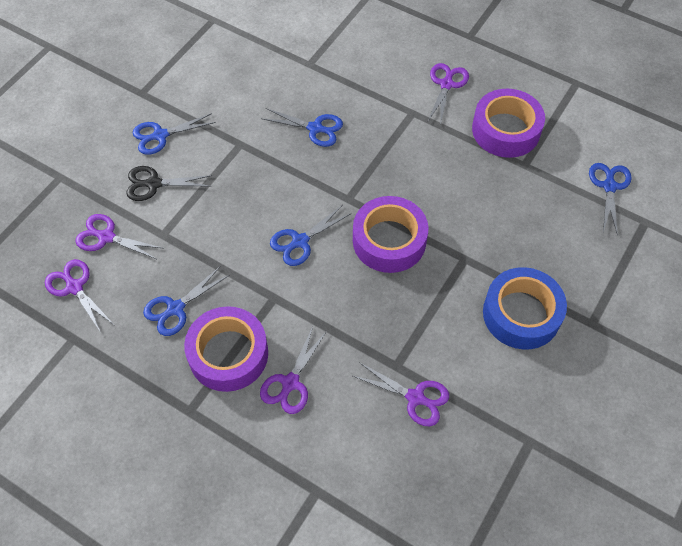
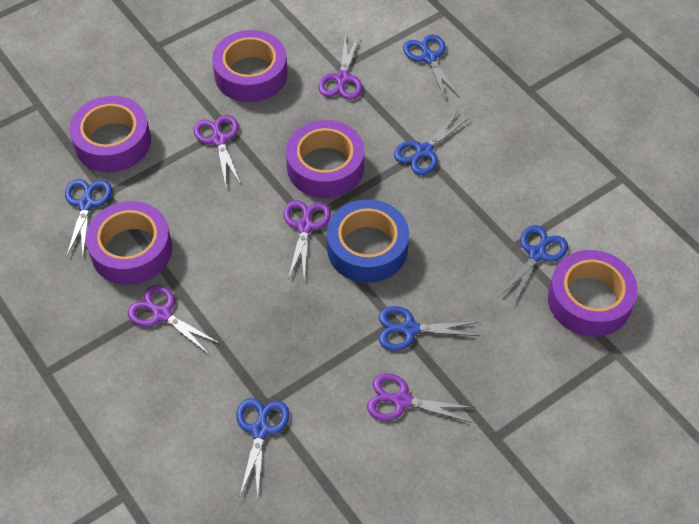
black scissors: [126,166,212,201] = 1 -> none = 0
blue scissors: [133,113,216,155] [143,266,229,336] [261,108,343,147] [270,205,352,266] [589,163,632,235] = 5 -> [65,179,112,256] [237,398,289,498] [379,306,480,351] [394,111,470,175] [403,35,459,100] [499,225,568,304] = 6
purple tape: [184,306,268,392] [353,196,429,273] [472,89,545,158] = 3 -> [69,96,151,172] [86,201,172,285] [212,30,288,102] [286,120,364,198] [548,250,638,337] = 5

